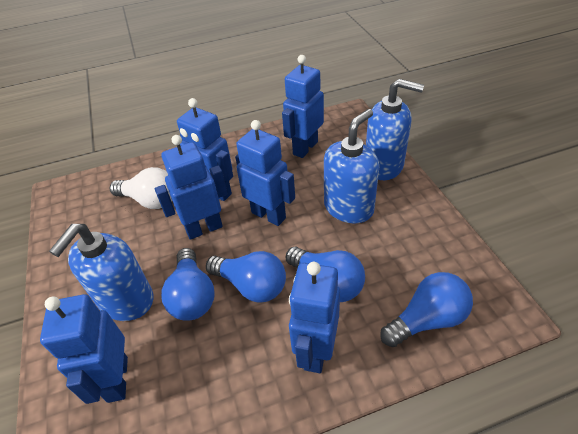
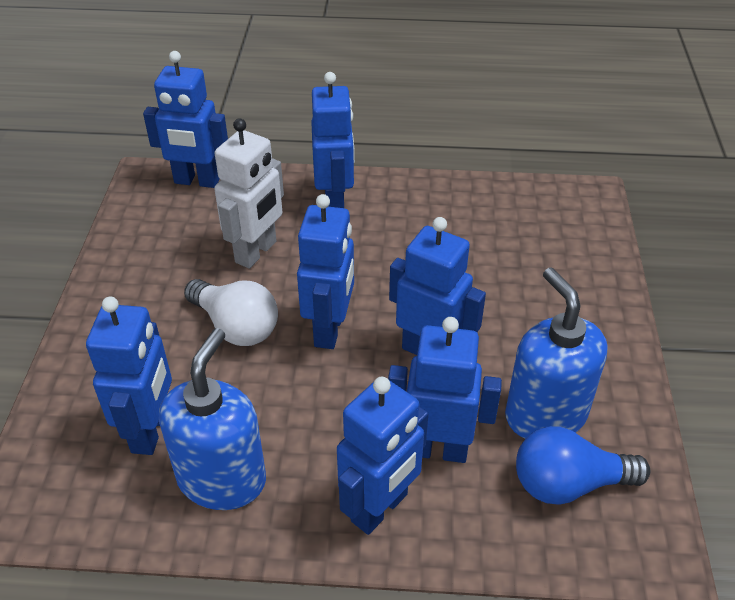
blue light bulb: [161,248,215,321] [206,251,286,303] [285,247,365,302] [380,272,473,347] = 4 -> [516,426,650,505] = 1
blue robot: [40,294,128,404] [155,135,227,240] [177,98,233,201] [235,120,295,226] [282,55,324,158] [289,262,340,373] = 6 -> [86,297,172,455] [143,51,228,188] [297,194,354,349] [311,72,355,208] [337,377,428,535] [388,317,502,463] [389,217,486,355] = 7
blue soap dispenser: [49,224,153,321] [324,109,379,223] [366,79,424,180] = 3 -> [159,328,266,510] [505,268,607,439] = 2
white robot: none = 0 -> [214,118,284,269] = 1

